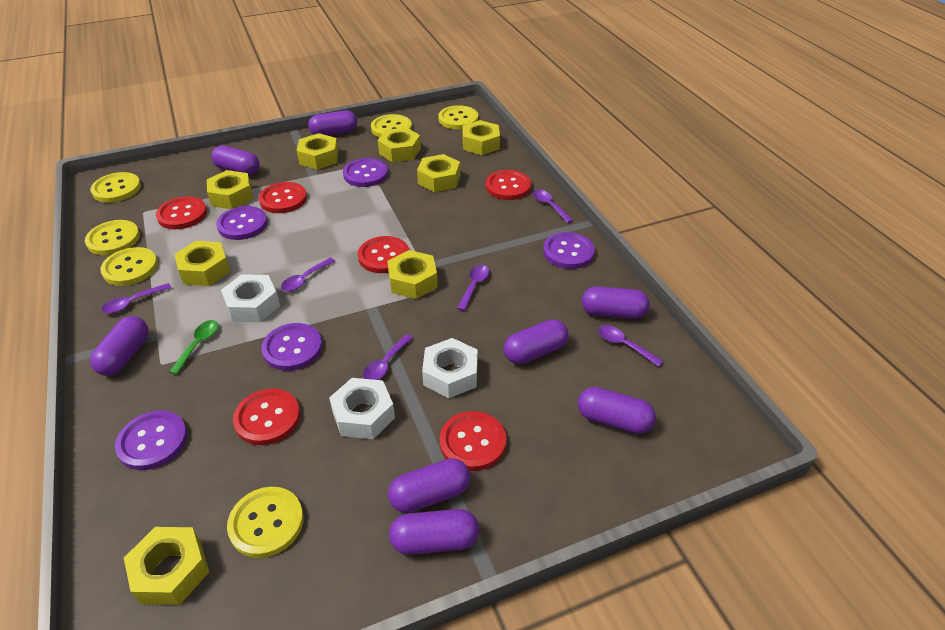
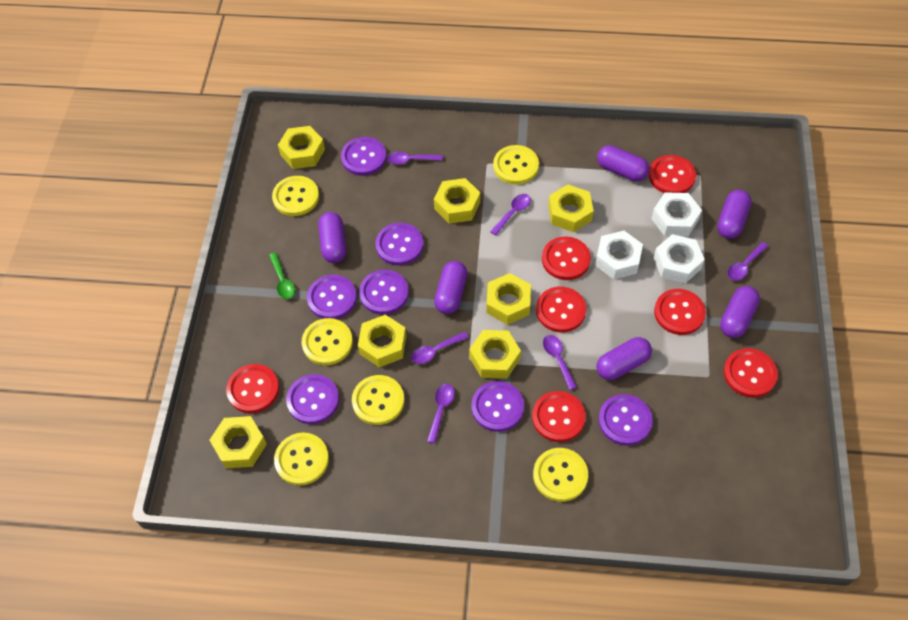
purple button: [115,411,188,470] [216,206,268,240] [261,323,322,371] [343,158,388,187] [543,232,595,269] = 5 -> [286,374,339,424] [307,275,357,319] [341,137,386,176] [359,270,409,315] [375,223,423,265] [471,381,524,432] [598,394,653,446] = 7
purple capsule: [90,316,149,376] [211,146,260,176] [308,110,357,136] [388,458,471,513] [389,509,479,555] [504,319,569,364] [578,387,656,434] [582,286,650,319] = 8 -> [318,212,346,263] [434,261,468,314] [596,337,652,380] [597,145,649,181] [717,190,751,239] [720,286,760,338] = 6
red button: [156,196,207,229] [233,389,300,445] [259,182,307,213] [358,236,409,273] [440,411,506,471] [486,170,531,200] = 6 -> [226,364,279,413] [532,391,586,442] [536,287,586,332] [542,236,591,280] [649,155,696,193] [654,289,706,335] [724,348,778,398] = 7
yellow nut: [124,527,209,605] [174,241,230,286] [207,170,253,209] [297,133,339,170] [378,127,421,162] [387,250,438,299] [417,154,460,192] [462,120,500,155] = 8 -> [210,416,267,468] [278,126,325,169] [358,315,406,368] [434,178,480,224] [469,330,521,379] [487,273,531,325] [548,184,594,232] = 7

